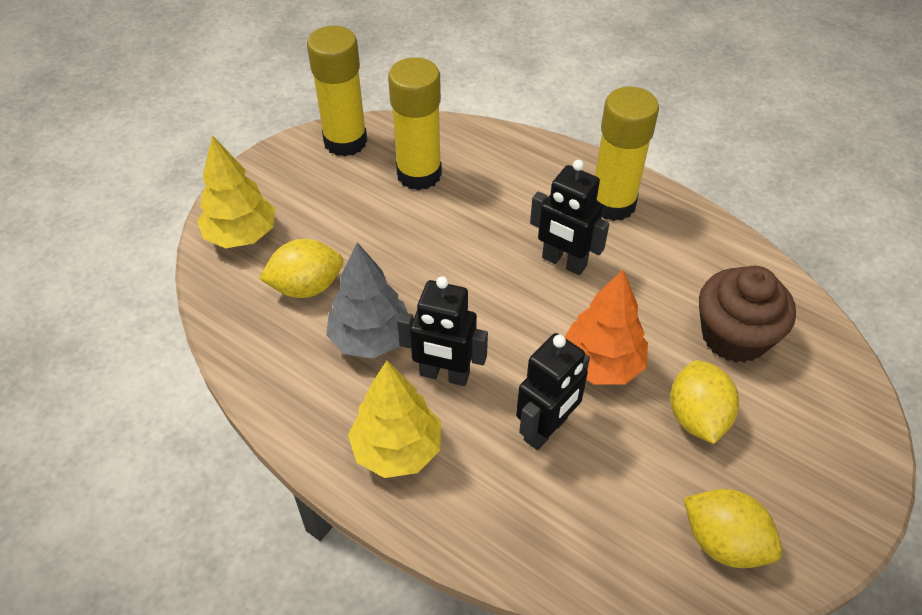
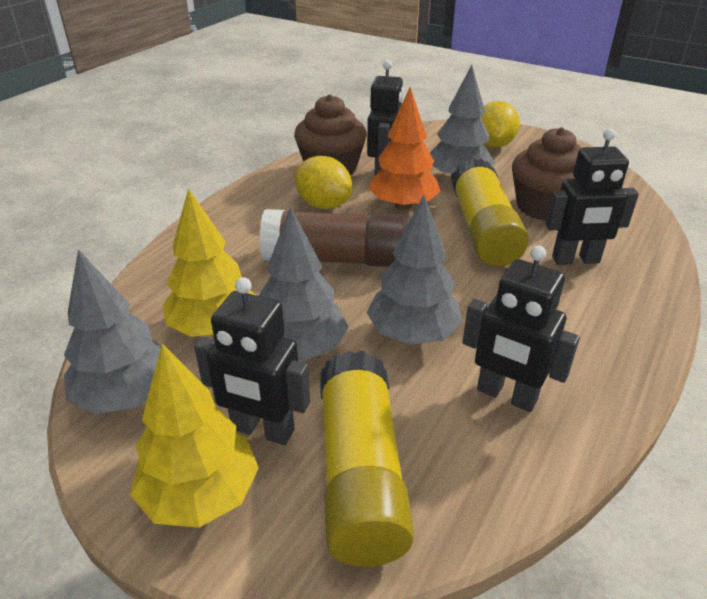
black robot: [397,276,488,386] [516,333,590,450] [530,160,609,275] = 3 -> [194,277,310,445] [367,60,404,175] [462,246,580,412] [545,129,639,265] = 4
brown cupcake: [699,266,796,363] = 1 -> [294,94,367,175] [512,127,582,221] = 2
brown glue stick: none = 0 -> [260,209,407,267] = 1
grey tree: [326,242,408,359] = 1 -> [64,249,161,414] [259,207,349,361] [366,195,462,345] [430,65,495,180] = 4
yellow glue stick: [307,26,367,157] [388,57,442,190] [595,87,659,221] = 3 -> [320,351,414,567] [451,158,529,266] = 2
yellow lemon: [259,239,343,298] [670,360,739,444] [684,489,782,568] = 3 -> [295,156,352,209] [481,101,520,147] = 2

